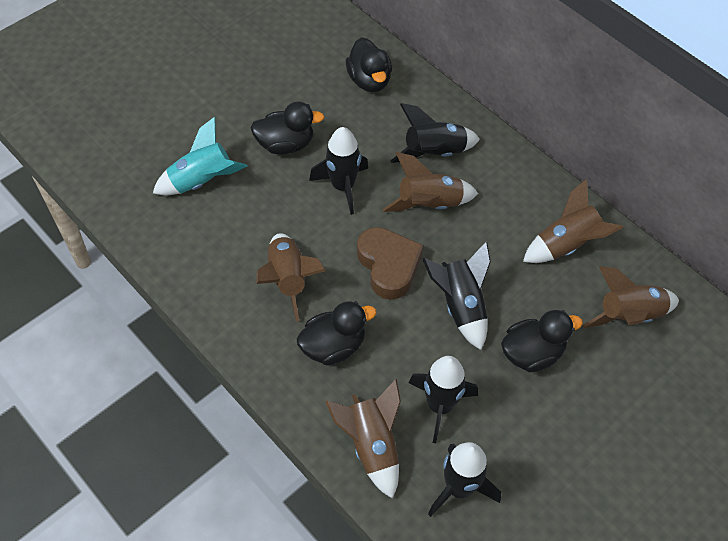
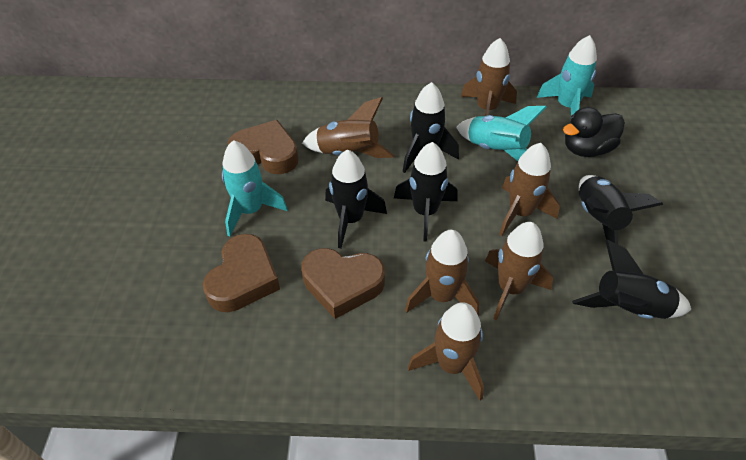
black duck: [251,102,325,155] [297,301,376,365] [346,37,392,92] [501,310,583,372] = 4 -> [563,107,625,157] = 1
brown heart: [357,227,423,300] = 1 -> [203,234,280,312] [228,120,299,174] [301,248,385,319] = 3
brown rocket: [257,233,326,322] [325,379,401,499] [382,152,478,212] [523,179,623,263] [582,266,679,328] = 5 -> [302,97,395,158] [405,230,479,316] [408,302,484,400] [461,38,517,116] [485,222,553,320] [499,143,560,236] = 6
turquoise rocket: [153,117,248,196] = 1 -> [222,140,288,237] [456,106,547,161] [537,35,597,116] = 3

